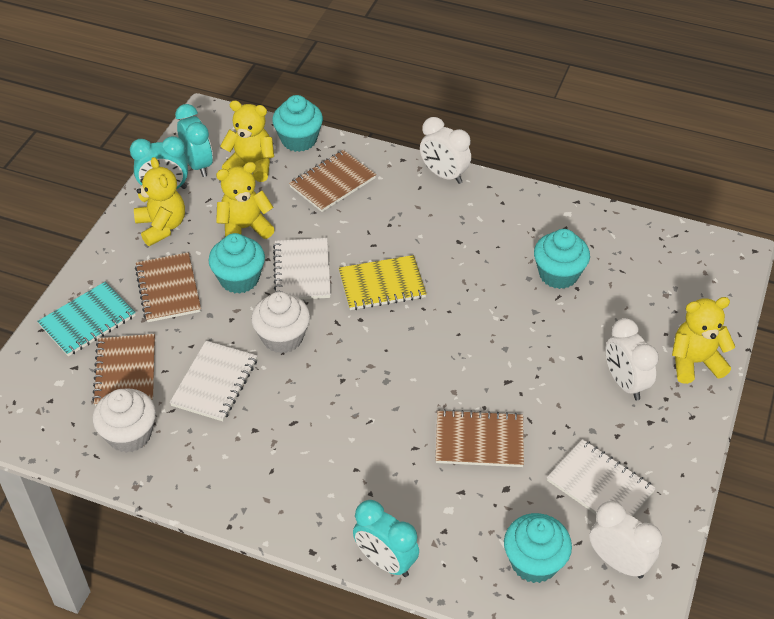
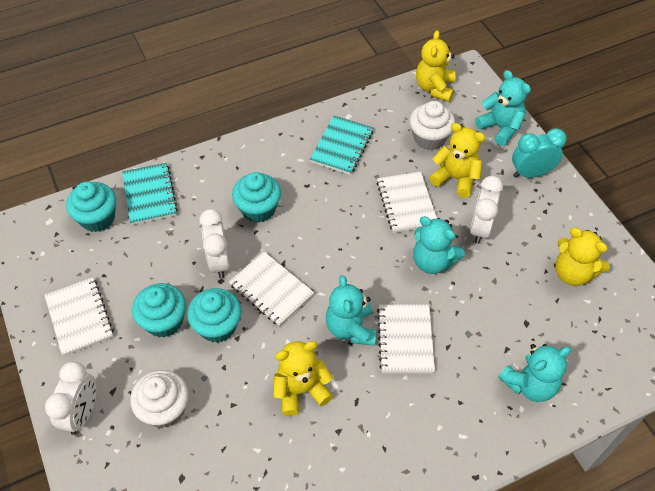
brown notebook: [92,334,155,406] [135,252,201,322] [289,150,376,212] [436,409,524,467] = 4 -> none = 0
turquoise clock: [130,136,188,189] [175,104,213,177] [353,500,419,577] = 3 -> [512,128,567,178] = 1
turquoise notebook: [37,282,136,356] = 1 -> [122,163,178,225] [310,116,373,175] = 2
turquoise teddy bear: none = 0 -> [326,275,376,345] [413,216,465,274] [475,70,531,146] [498,344,571,402] = 4
white notebook: [170,341,257,421] [273,238,331,300] [547,439,656,517] = 3 -> [44,277,114,356] [229,252,314,327] [377,171,437,233] [377,304,435,374] = 4
yellow notebook: [339,255,427,310] = 1 -> none = 0

